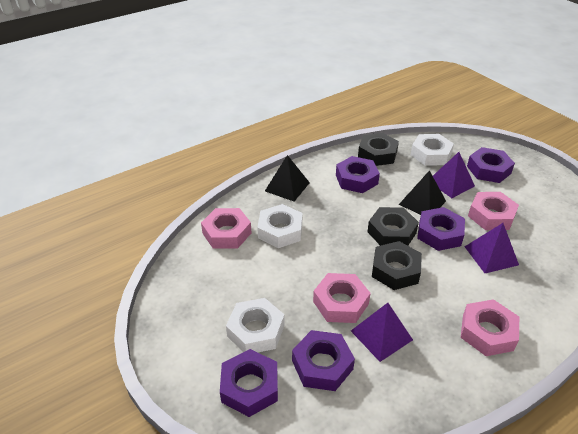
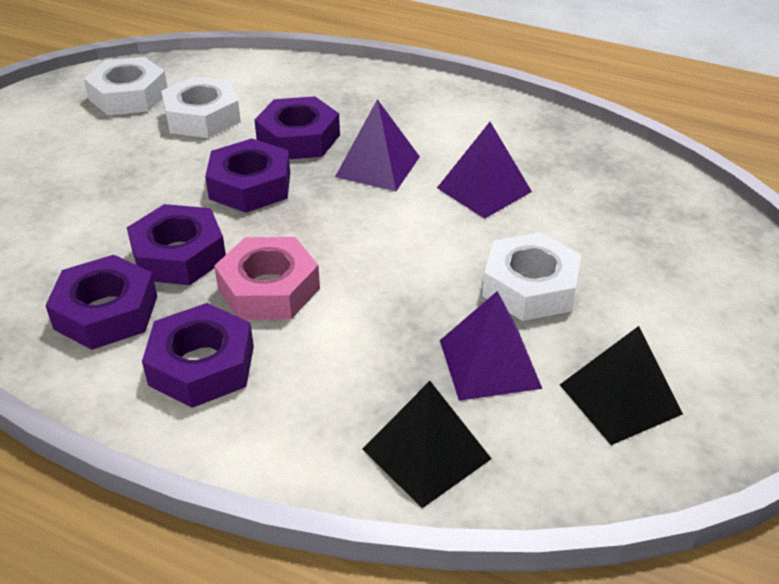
black nut: [358,133,399,166] [367,207,419,246] [372,241,422,290] = 3 -> none = 0
pink nut: [201,208,252,249] [313,273,371,323] [461,299,519,356] [468,192,519,230] = 4 -> [214,237,320,320] = 1

